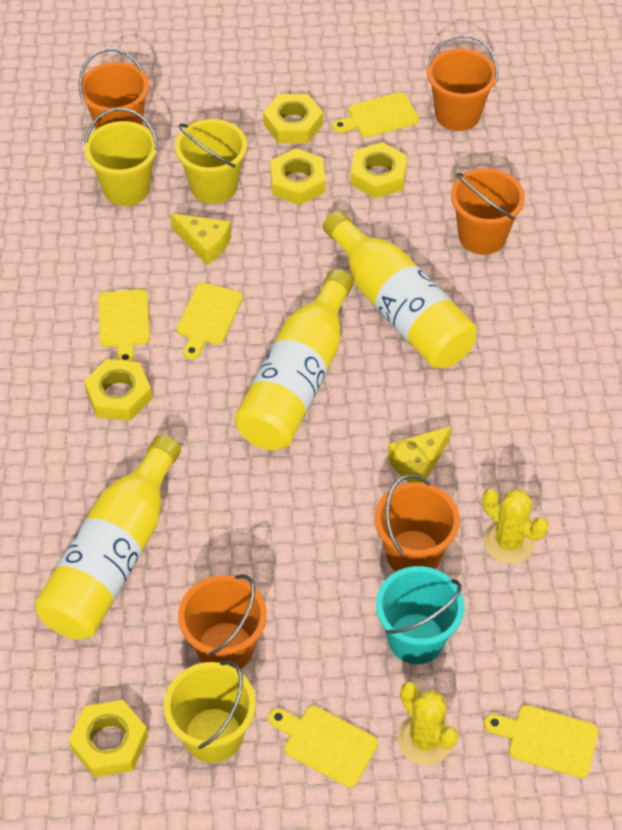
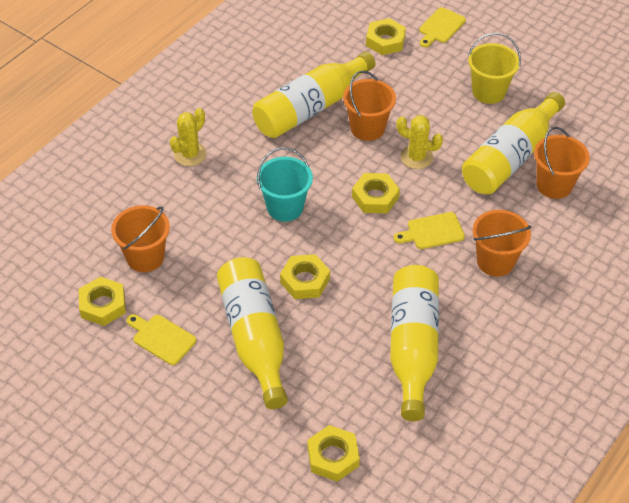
orange bucket: [79,48,149,129] [178,574,267,669] [374,474,460,572] [427,35,498,131] [451,168,525,255] = 5 -> [111,205,170,272] [343,71,396,141] [473,210,532,277] [534,127,590,199] = 4
yellow bottle: [35,435,181,640] [234,269,353,450] [323,211,477,368] = 3 -> [217,257,288,409] [252,52,376,138] [390,265,439,421] [462,92,565,195] = 4
yellow bucket: [84,108,158,206] [164,660,256,763] [175,119,247,204] = 3 -> [468,33,521,104] = 1
yellow cheese: [171,213,231,265] [388,426,451,483] = 2 -> none = 0
yellow cutting board: [98,289,150,362] [177,283,243,360] [268,706,378,787] [332,92,419,137] [484,705,598,778] = 5 -> [127,314,196,365] [394,212,465,249] [419,7,466,48] = 3

